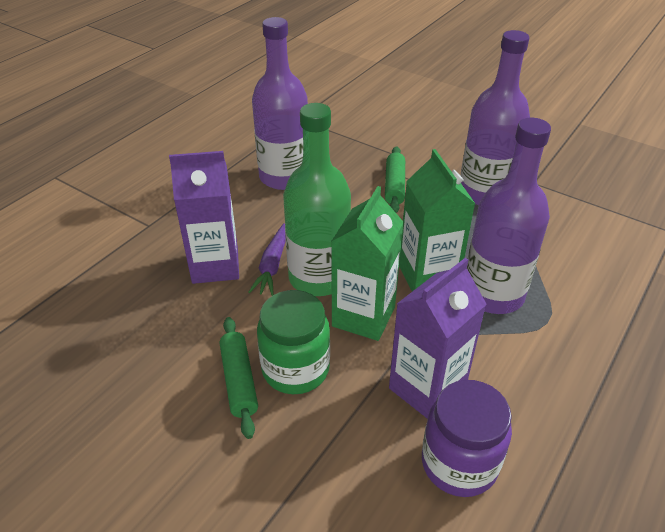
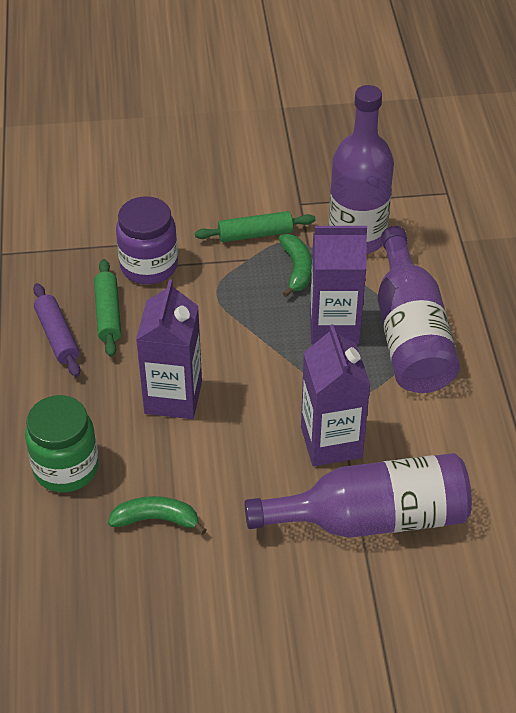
green banana: none = 0 -> [108,496,206,535] [278,234,312,297] = 2
green bottle: [283,103,351,296] = 1 -> none = 0
green carton: [331,186,404,341] [399,149,475,291] = 2 -> none = 0
purple carrot: [248,223,286,296] = 1 -> none = 0
purple carton: [169,151,239,284] [389,258,487,419] = 2 -> [136,279,202,419] [301,324,371,466] [310,226,367,344] = 3
purple rolling pin: none = 0 -> [33,283,80,377] = 1

